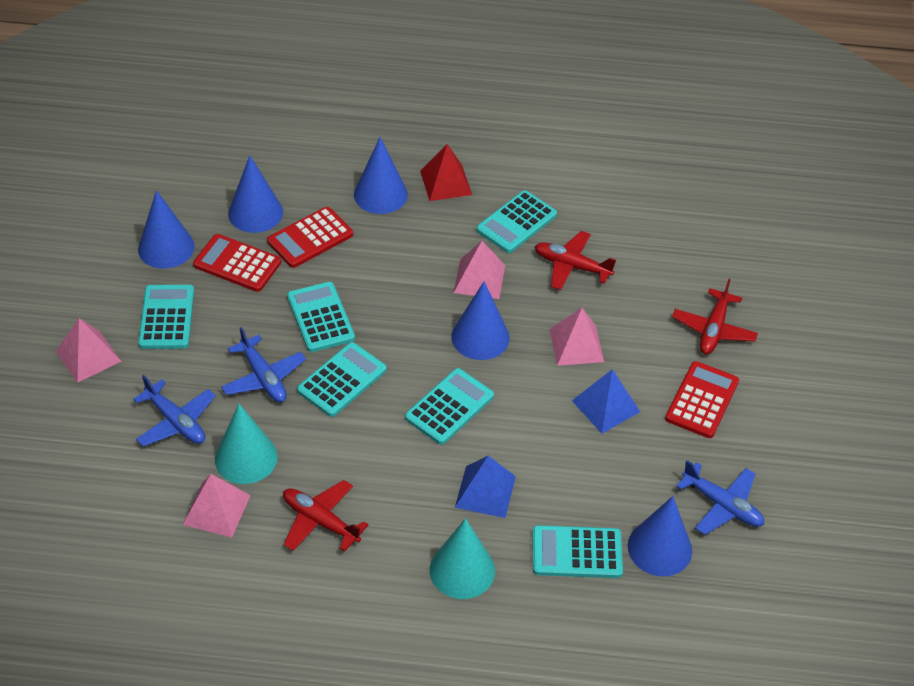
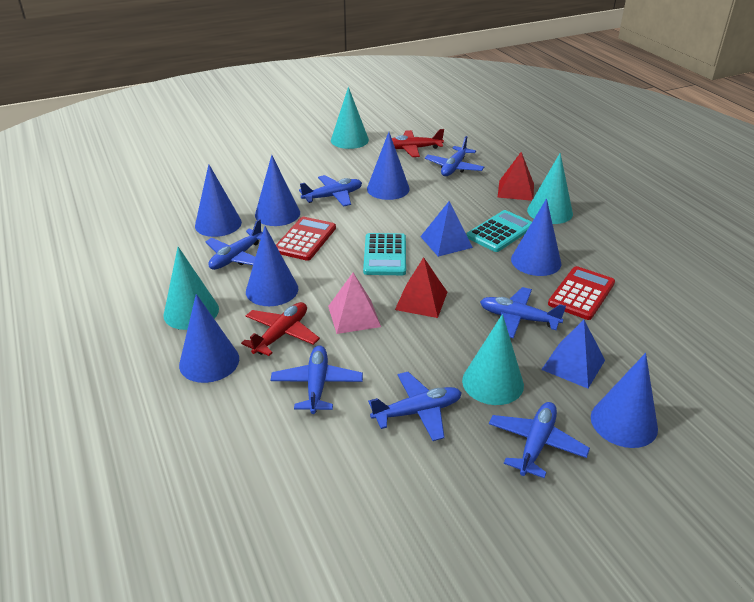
blue cone: [138,190,195,269] [228,155,283,233] [354,137,408,214] [451,281,510,360] [628,496,692,576] = 5 -> [179,294,239,383] [195,164,242,237] [246,226,298,306] [255,155,300,226] [367,132,410,200] [511,199,562,276] [591,353,658,448] = 7
blue plane: [133,375,216,447] [221,327,306,402] [676,460,764,535] = 3 -> [205,219,263,270] [271,345,363,414] [299,175,362,207] [368,372,462,441] [425,136,484,176] [480,287,566,339] [489,402,590,478] = 7
pink pyramid: [56,318,121,383] [183,474,251,538] [454,241,505,299] [550,308,604,366] = 4 -> [328,273,381,334] = 1
red calculator: [193,234,281,292] [267,207,353,268] [665,361,739,438] = 3 -> [276,217,336,261] [548,266,615,320] = 2
red plane: [283,480,369,552] [534,231,616,290] [672,279,758,354] = 3 -> [241,302,320,356] [392,129,444,157] = 2
red pyramid: [420,144,472,201] = 1 -> [395,257,447,318] [498,152,534,201] = 2
turquoise calculator: [138,285,194,349] [287,282,355,352] [297,342,387,417] [405,368,494,445] [476,190,557,253] [533,525,623,578] = 6 -> [363,233,406,275] [467,210,532,252] = 2
turquoise cone: [215,404,278,484] [430,518,495,599] = 2 -> [163,247,219,330] [331,87,369,149] [462,314,524,405] [527,153,573,224] = 4

